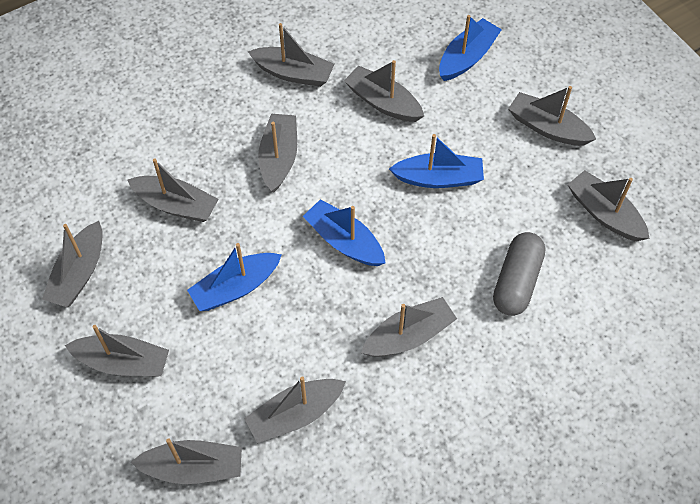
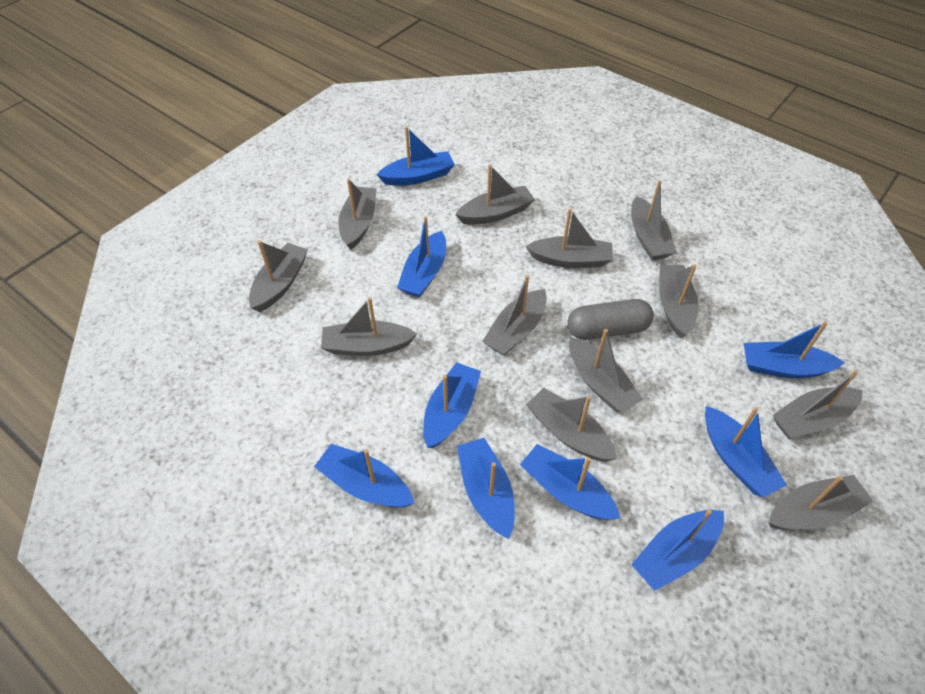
blue boat: [187,243,282,311] [303,199,386,266] [389,134,484,188] [439,15,502,81] = 4 -> [314,444,415,508] [376,127,455,186] [397,216,446,298] [423,362,481,448] [457,438,515,539] [520,444,621,520] [631,510,724,591] [705,406,787,498] [744,321,845,378] = 9
grey boat: [42,221,103,307] [65,325,169,377] [128,158,219,222] [131,438,242,484] [244,376,346,443] [248,23,334,87] [258,114,297,193] [344,60,424,122] [361,297,457,357] [508,86,596,146] [567,170,649,241] = 11 -> [249,240,308,312] [321,297,417,356] [339,179,376,250] [455,164,535,225] [482,275,547,356] [526,209,613,268] [526,388,617,462] [569,329,643,413] [631,180,676,260] [659,264,699,338] [769,475,873,530] [773,370,863,439] = 12

